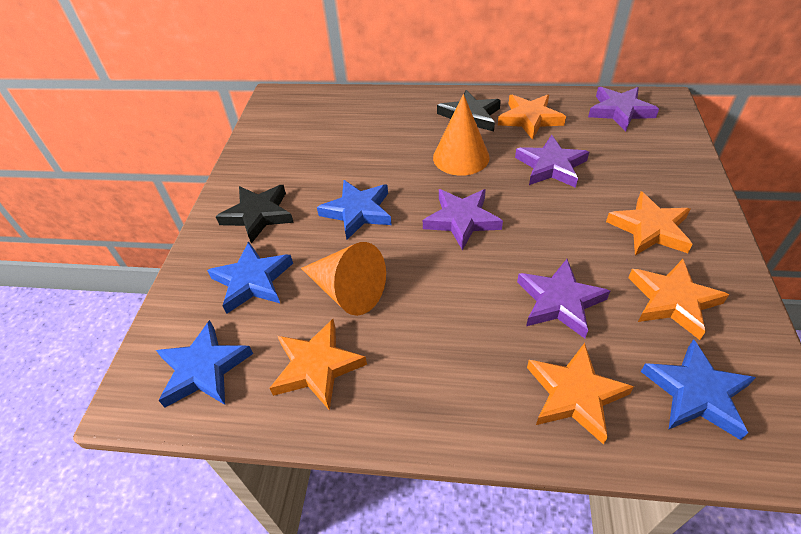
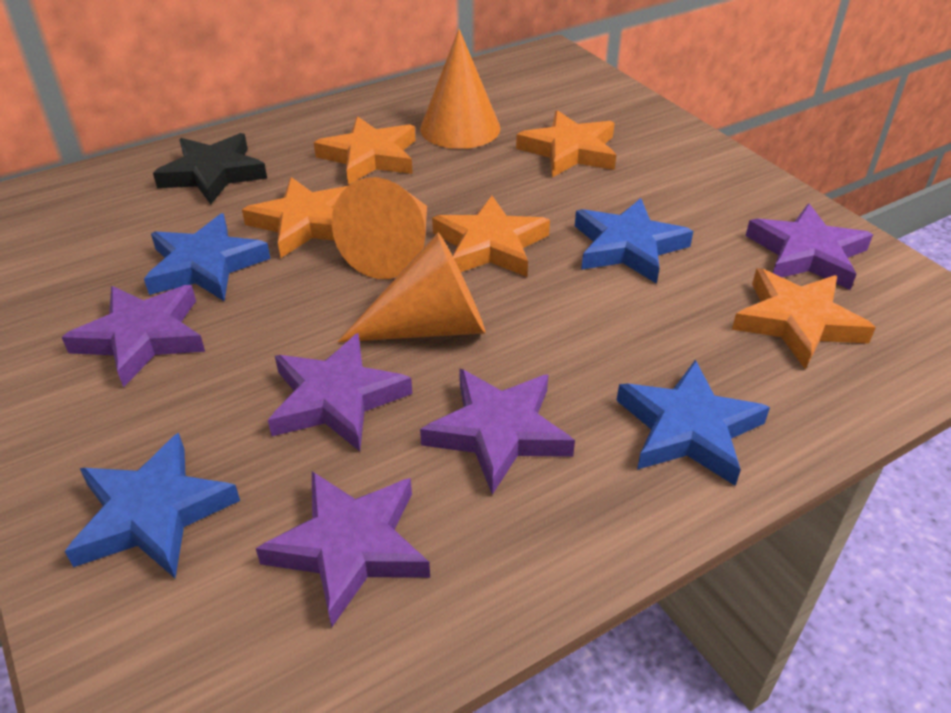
black star: [216,185,294,244] [437,90,501,132] = 2 -> [153,133,267,204] = 1
orange cone: [301,242,386,316] [433,94,490,176] = 2 -> [332,177,427,279] [338,233,486,342] [420,29,501,149] = 3
purple star: [423,189,503,250] [515,135,589,188] [517,259,610,338] [588,87,659,132] = 4 -> [62,285,205,388] [256,471,430,627] [268,333,412,451] [420,368,575,495] [745,204,873,290] = 5

